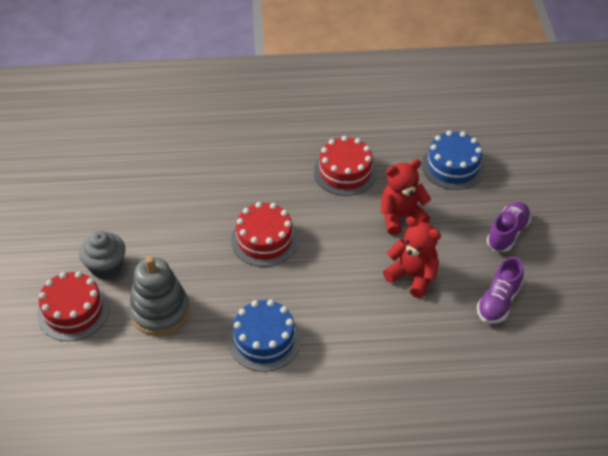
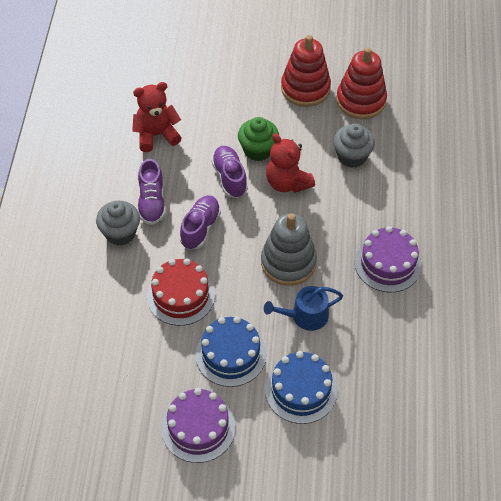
blue watering can: none = 0 -> [264,286,343,331] = 1
green cupcake: none = 0 -> [238,117,279,161] = 1
grey cupcake: [79,231,125,279] = 1 -> [96,201,140,246] [333,123,375,168] = 2
purple cake: none = 0 -> [161,388,235,463] [355,226,422,292] = 2
purple shoe: [477,257,524,324] [487,202,531,252] = 2 -> [137,159,166,225] [180,195,221,250] [211,146,248,198] = 3
red cake: [37,271,110,341] [231,202,298,267] [314,136,377,196] = 3 -> [147,258,215,326] = 1
red stacking toy: none = 0 -> [281,35,331,107] [336,47,387,119] = 2

